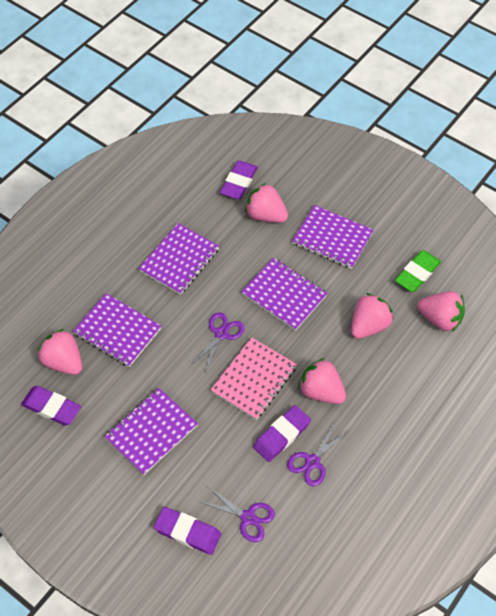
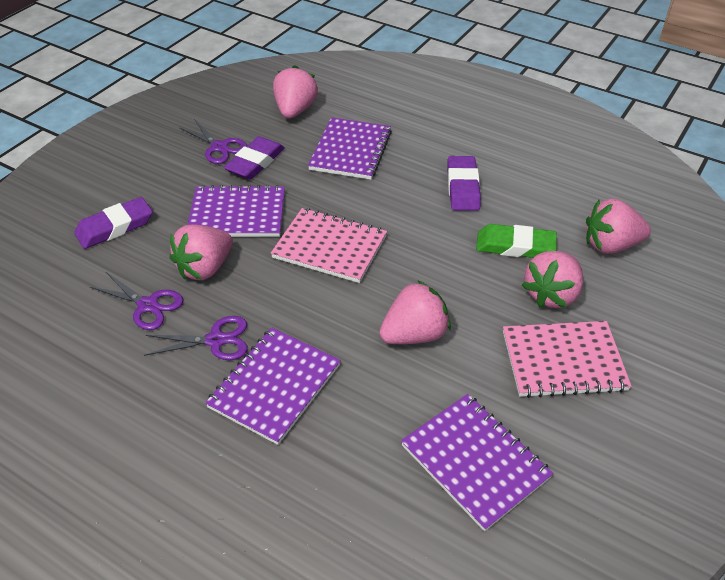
pink notebook: [211,337,297,420] = 1 -> [271,208,387,283] [503,321,632,398] = 2
purple eraser: [21,386,81,425] [154,507,221,555] [220,160,258,199] [253,405,311,462] = 4 -> [74,197,153,249] [224,136,285,179] [447,156,481,211] = 3
purple notebook: [73,293,161,367] [104,388,198,475] [139,223,219,295] [241,258,328,331] [292,205,373,269] = 5 -> [187,185,285,237] [205,328,341,445] [308,117,392,180] [401,394,553,532] = 4

